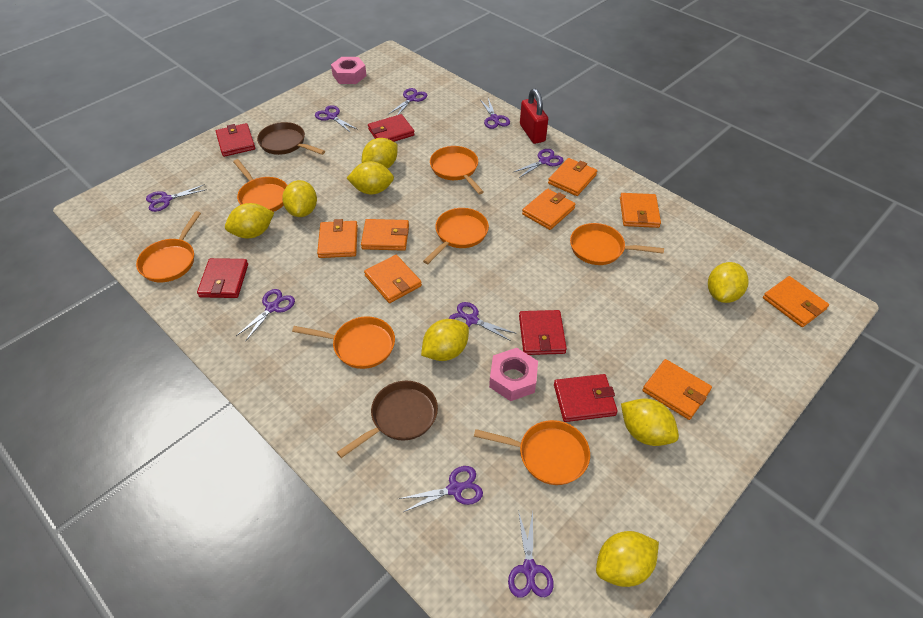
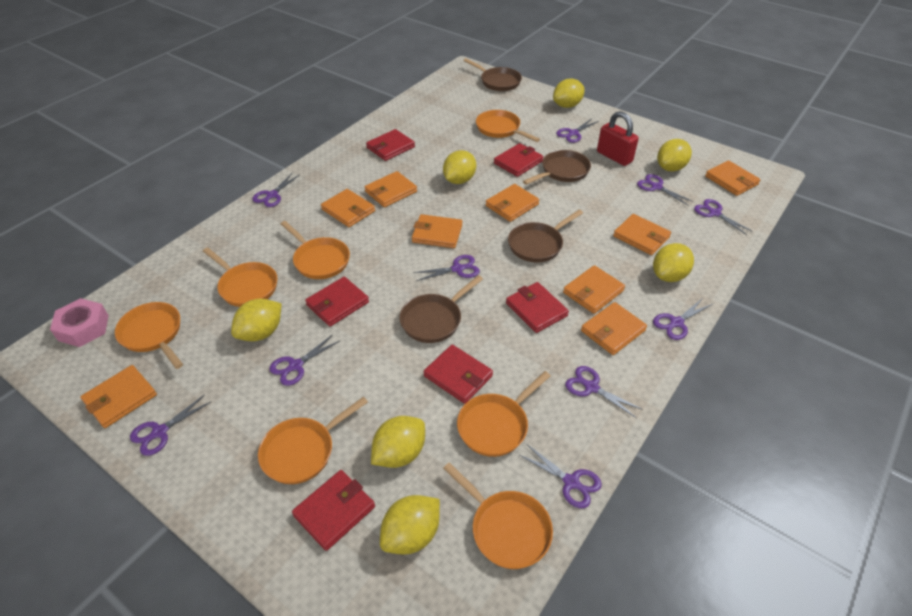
brown pan: [257,122,325,155] [337,381,438,458] = 2 -> [399,275,483,343] [463,58,522,91] [508,210,583,262] [523,150,591,185] = 4
orange wallet: [317,219,358,258] [361,219,409,251] [364,255,422,303] [522,189,576,230] [548,158,597,196] [620,193,661,228] [642,359,712,420] [763,276,829,327] = 8 -> [80,365,157,428] [321,189,375,227] [364,171,417,207] [412,214,462,248] [486,184,539,222] [563,265,625,314] [581,302,647,355] [613,214,671,255] [705,160,760,196] = 9
pink nut: [331,57,367,84] [489,348,538,401] = 2 -> [50,298,109,347] = 1
purple scissors: [146,184,207,212] [236,289,295,342] [315,105,358,133] [389,88,427,115] [399,466,483,512] [449,302,515,341] [480,98,510,129] [508,510,554,598] [514,149,563,178] = 9 -> [130,394,212,456] [252,173,299,207] [269,334,339,386] [413,255,480,281] [519,445,602,509] [556,118,599,143] [565,366,643,418] [637,174,694,205] [653,298,713,340] [694,199,753,235] = 10
red wallet: [197,258,248,298] [216,123,255,157] [368,114,415,142] [519,310,567,355] [554,374,618,422] = 5 -> [292,470,375,551] [305,277,369,326] [366,129,415,161] [424,345,493,404] [494,143,543,177] [506,282,569,333] = 6
yellow lemon: [225,203,274,238] [282,180,317,217] [347,161,394,194] [362,138,398,169] [421,319,469,361] [596,531,659,587] [621,398,679,446] [708,262,748,303] = 8 -> [231,299,282,341] [371,416,425,468] [380,495,440,555] [443,150,476,184] [553,79,584,108] [653,243,694,282] [657,139,692,171] = 7

